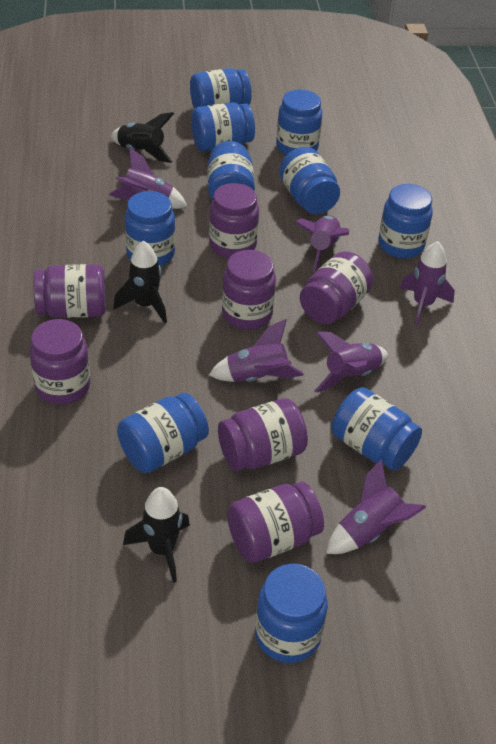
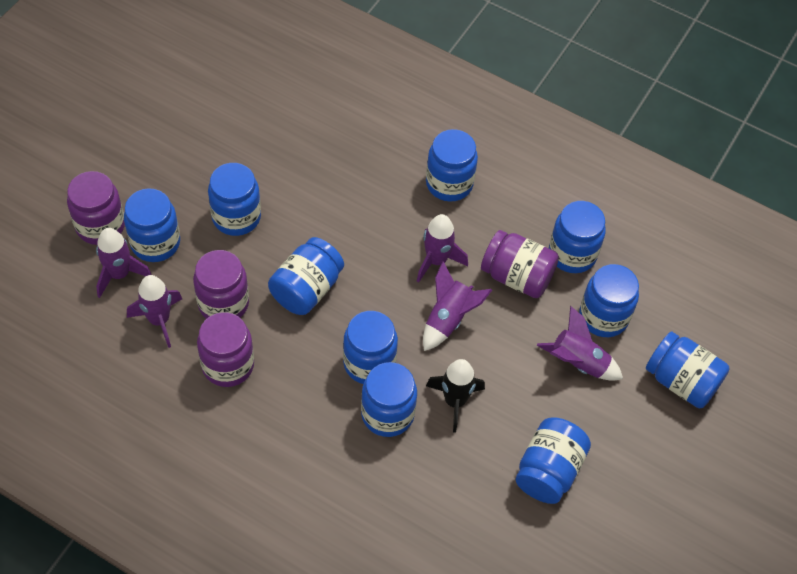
black rocket: [111,112,174,163] [113,241,167,323] [123,487,190,583] = 3 -> [426,359,485,433] = 1
purple jar: [30,319,90,405] [33,264,106,318] [209,183,259,258] [218,398,308,471] [222,250,276,330] [227,482,324,563] [300,251,373,324] = 7 -> [67,171,125,245] [193,250,249,319] [197,312,254,387] [481,230,559,298] = 4
purple rocket: [109,148,187,209] [209,319,304,382] [295,215,349,272] [315,332,388,393] [326,459,426,554] [400,241,455,325] = 6 -> [96,228,152,298] [127,275,182,348] [417,214,468,283] [423,261,492,351] [537,306,623,381] = 5

